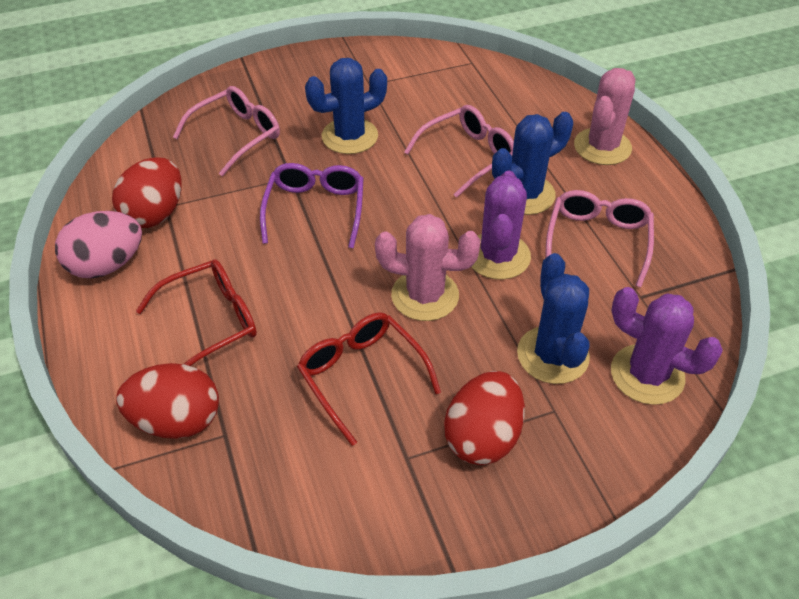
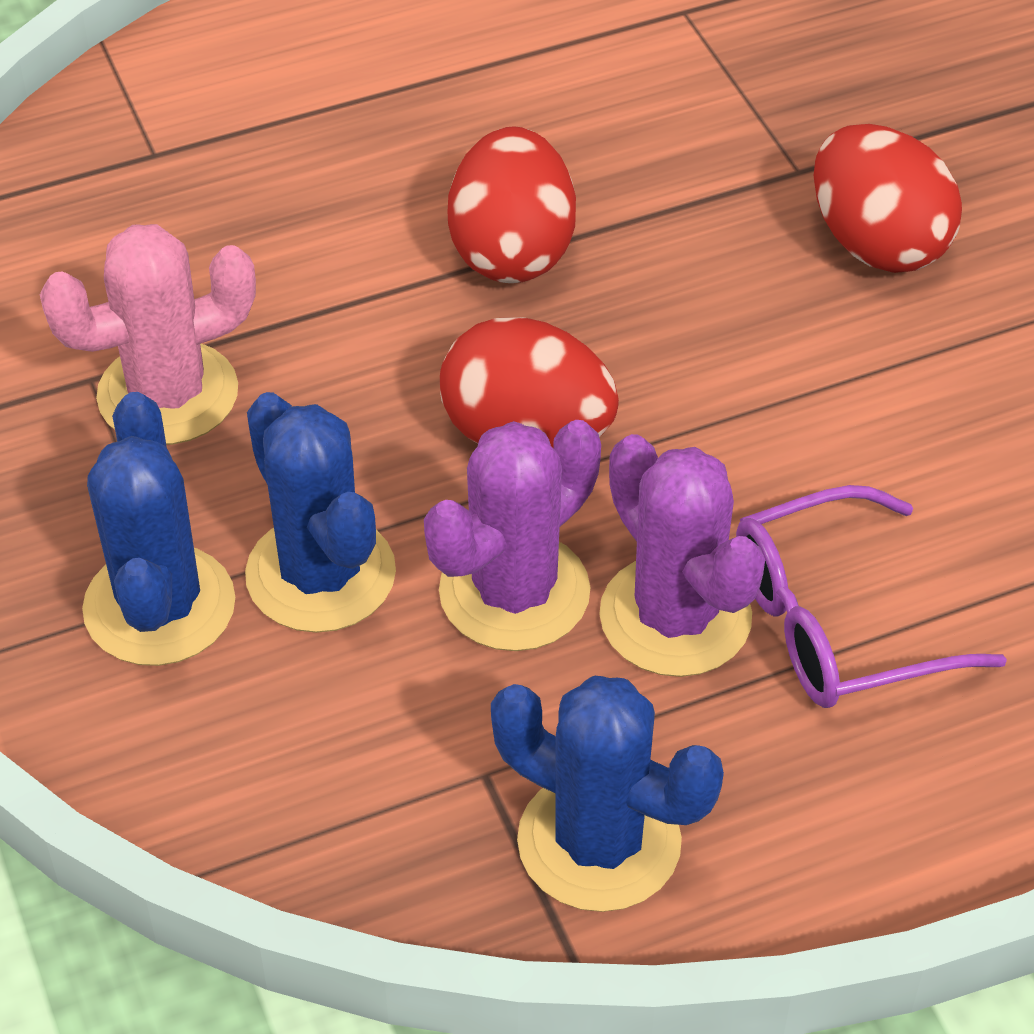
pink cactus: [375,214,481,321] [574,68,635,165] = 2 -> [40,224,256,445] = 1
pink egg: [55,211,142,278] = 1 -> none = 0
pink glasses: [173,86,280,176] [404,105,514,198] [546,190,654,287] = 3 -> none = 0
red glasses: [136,259,257,366] [297,312,441,446] = 2 -> none = 0

